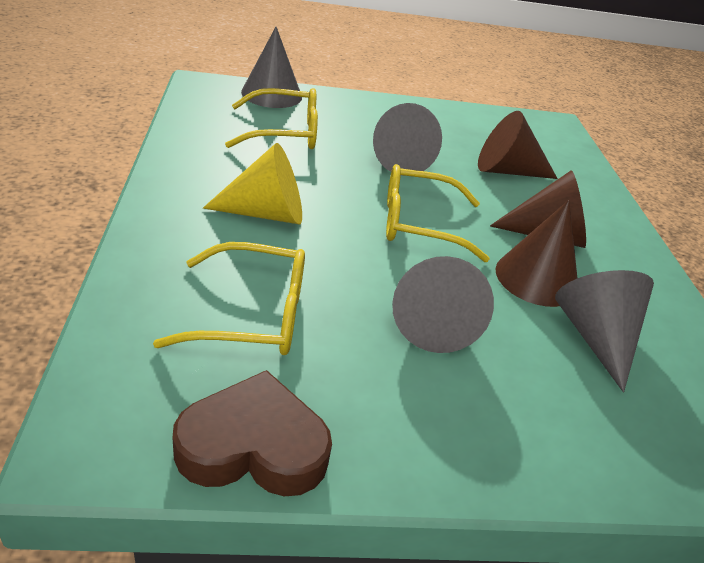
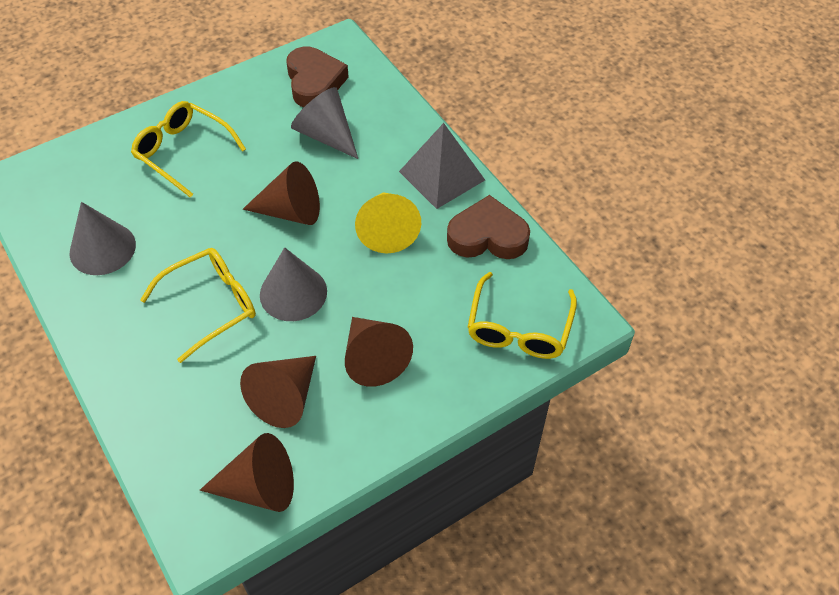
brown cone: [478,111,558,179] [490,170,586,248] [495,200,577,307] = 3 -> [200,433,294,512] [240,356,316,428] [243,161,320,225] [345,317,413,387] = 4
brown heart: [172,370,332,496] = 1 -> [286,47,349,107] [447,195,530,259] = 2
grey cone: [241,27,302,108] [373,103,442,176] [392,256,494,353] [555,270,654,392] = 4 -> [69,202,136,275] [260,247,327,321] [291,87,358,159] = 3
grey pyramid: none = 0 -> [399,123,485,209] = 1

